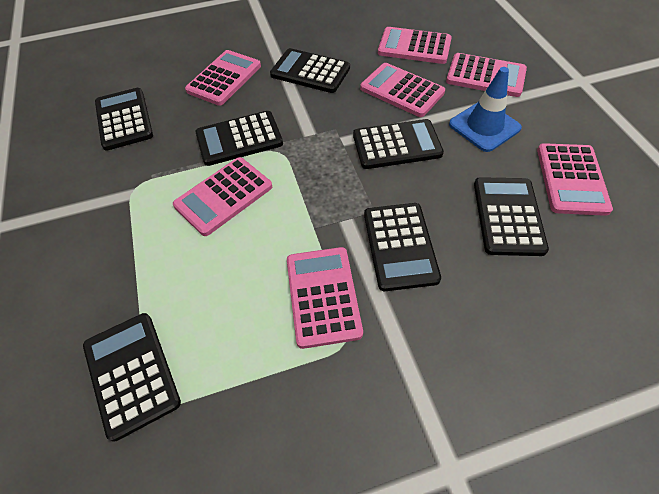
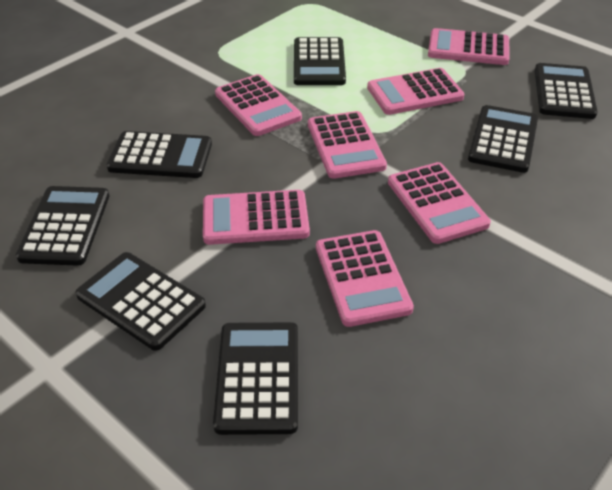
blue traffic cone: [449,67,522,152] = 1 -> none = 0

